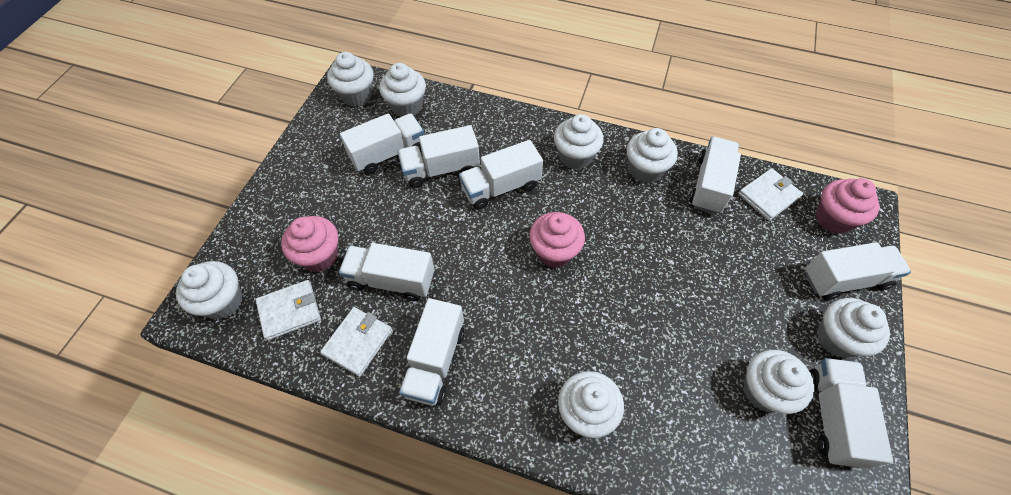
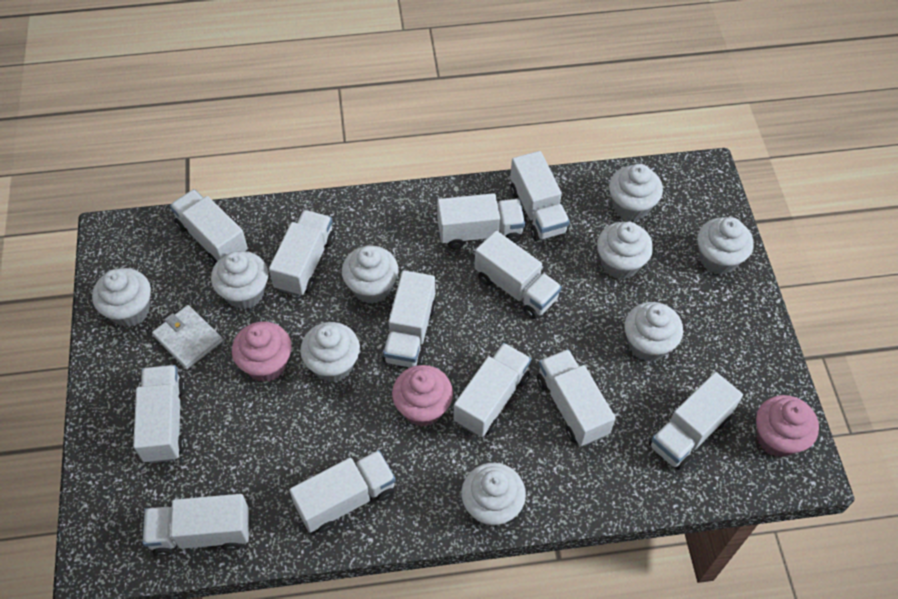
white cupcake: [176,261,242,319] [327,52,374,107] [379,63,426,117] [554,114,604,169] [558,371,624,438] [627,128,678,183] [743,350,814,414] [817,298,890,358] = 8 -> [92,268,151,327] [211,251,268,309] [300,322,360,382] [342,245,399,304] [461,463,526,527] [597,222,653,279] [609,164,663,221] [624,302,683,362] [697,217,753,275] = 9
white truck: [339,243,435,301] [340,113,424,174] [397,125,480,188] [399,298,464,406] [459,140,543,210] [689,137,741,214] [805,242,911,300] [809,358,893,469] = 8 -> [133,365,186,463] [142,494,249,557] [170,189,248,265] [269,210,335,296] [289,450,396,533] [382,270,436,367] [437,193,525,249] [453,343,531,437] [474,231,562,319] [510,151,570,241] [537,349,616,446] [649,372,743,470] = 12
white wallet: [256,280,321,340] [320,307,392,377] [738,168,803,221] = 3 -> [152,305,223,369] = 1

